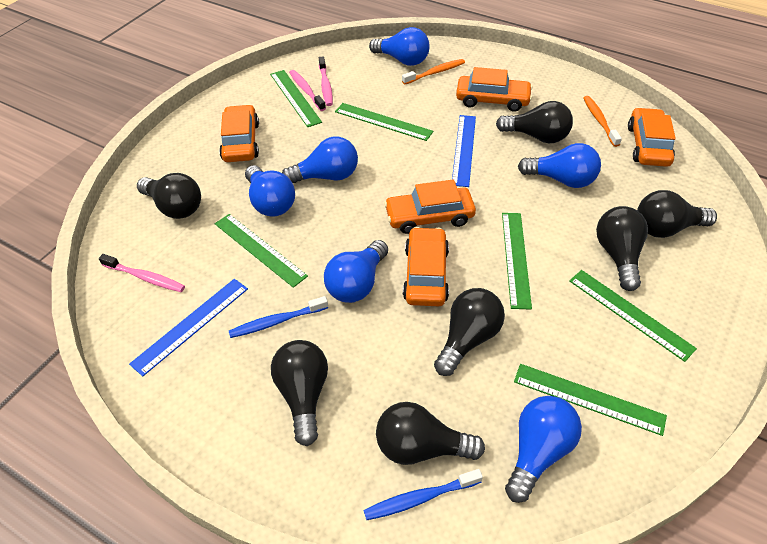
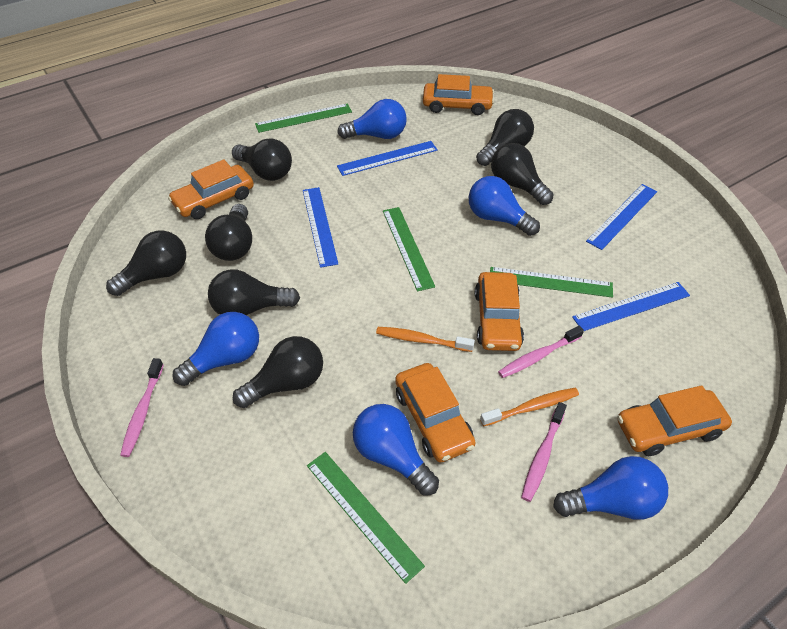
blue light bulb: [245,165,295,217] [282,137,358,183] [324,240,388,303] [369,27,430,66] [505,396,582,503] [518,143,601,188] = 6 -> [173,312,259,386] [337,99,407,139] [353,404,439,496] [469,176,540,236] [553,456,668,520] = 5
blue ruler: [129,279,248,376] [452,115,476,187] = 2 -> [303,187,338,268] [337,141,438,176] [572,282,690,331] [586,184,657,250] = 4
blue toothbrush: [229,296,328,338] [364,469,483,520] = 2 -> none = 0
green ruler: [215,214,308,288] [270,70,322,127] [335,103,433,141] [502,213,532,310] [514,364,667,436] [569,270,697,362] = 6 -> [255,104,352,133] [307,452,425,584] [383,207,435,292] [490,267,613,298] = 4

